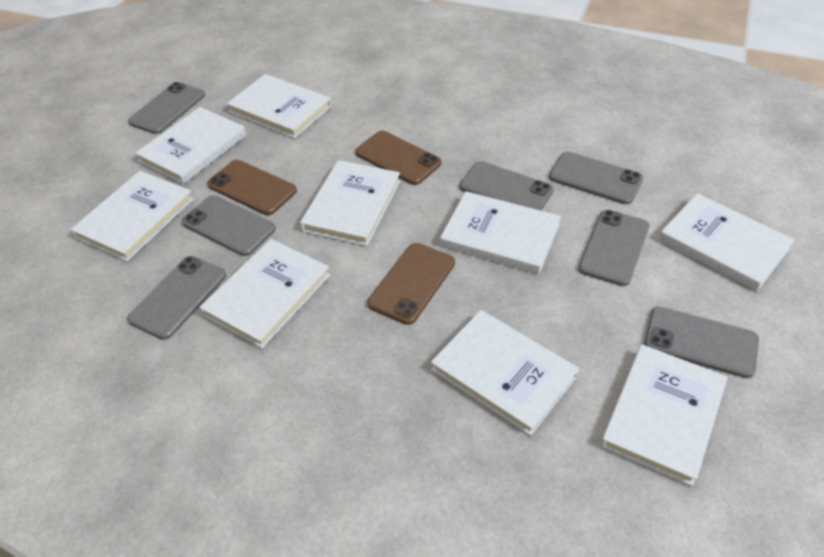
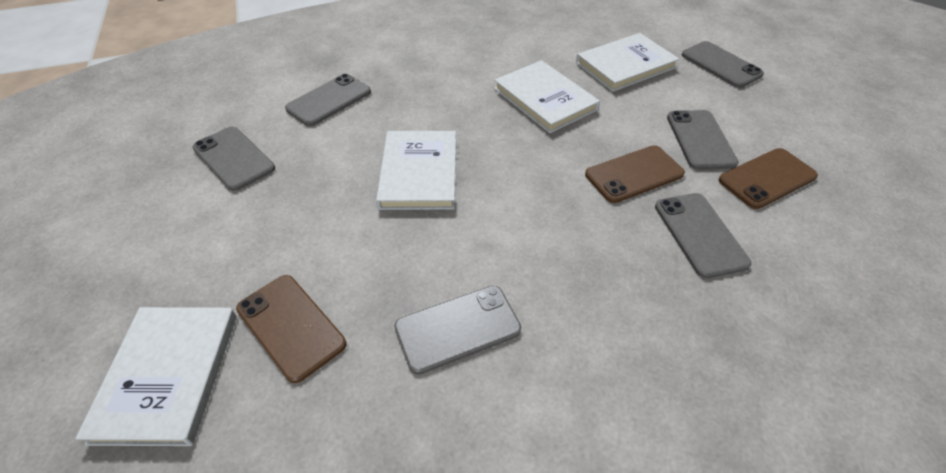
grey phone: [127,256,226,340] [128,82,205,134] [182,195,276,256] [460,161,554,211] [549,152,643,204] [578,210,650,286] [644,306,759,378] = 7 -> [192,127,275,191] [285,74,371,126] [394,286,521,375] [655,193,752,279] [667,110,739,170] [682,41,764,88] = 6
white book: [71,171,194,262] [135,107,246,184] [199,239,330,349] [227,74,332,139] [300,160,400,246] [431,310,579,436] [440,191,561,274] [600,344,728,486] [659,193,795,291] = 9 -> [75,307,237,446] [376,131,456,210] [494,60,600,133] [576,33,679,92] = 4

